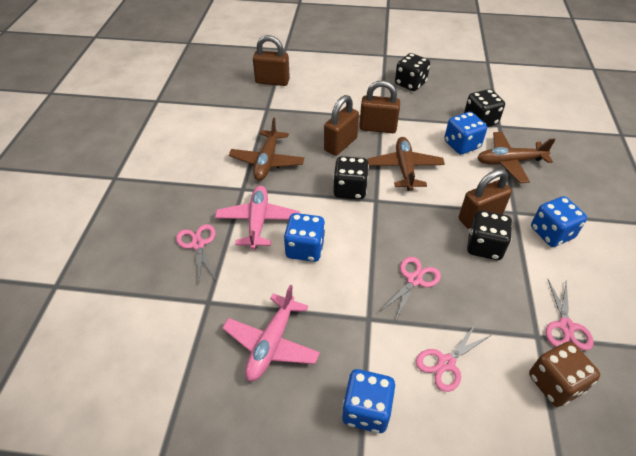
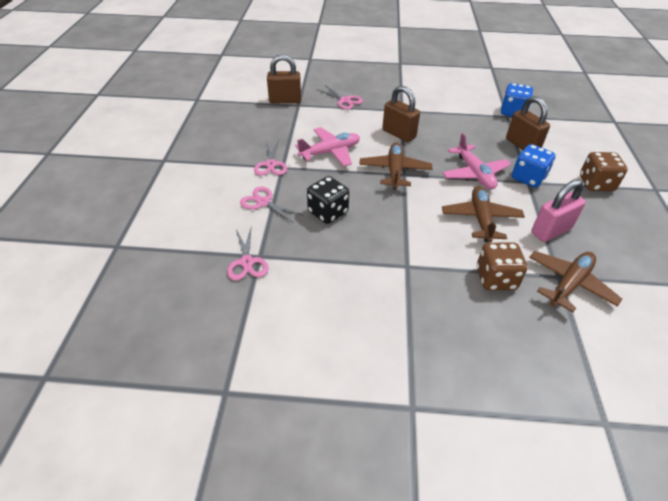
black dice: [333,156,369,200] [395,53,430,91] [464,89,505,127] [467,210,512,260] = 4 -> [307,176,349,224] = 1
blue dice: [284,213,325,262] [342,369,396,433] [444,112,487,154] [531,196,587,247] = 4 -> [501,83,533,117] [512,144,556,188] = 2
brown dice: [529,341,600,407] = 1 -> [477,242,527,290] [580,152,628,191] = 2
brown padlock: [253,35,290,86] [324,95,359,156] [359,80,400,133] [459,169,512,229] = 4 -> [267,54,301,103] [382,85,420,142] [506,96,550,150] = 3
pink padlock: none = 0 -> [531,179,586,242] = 1

